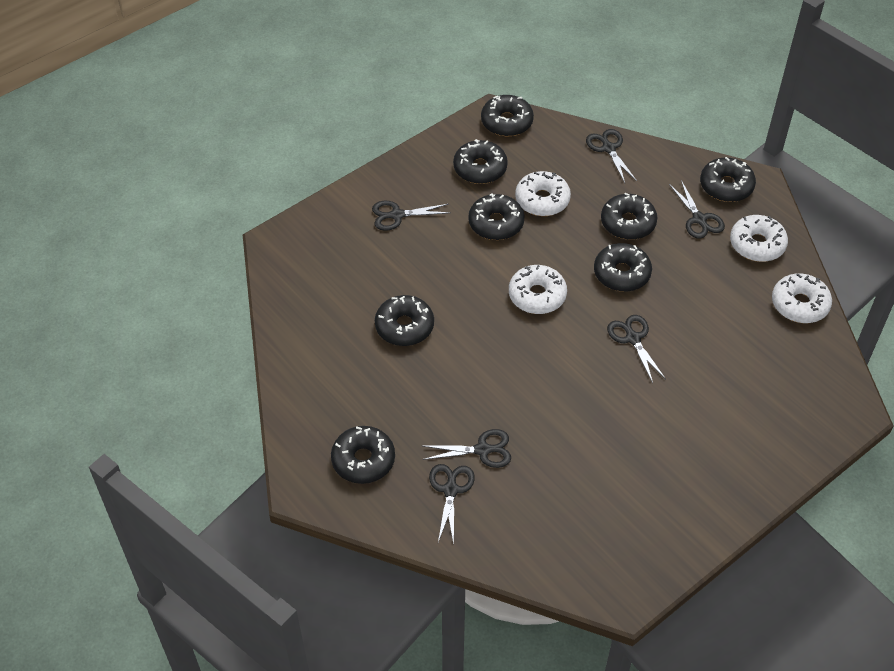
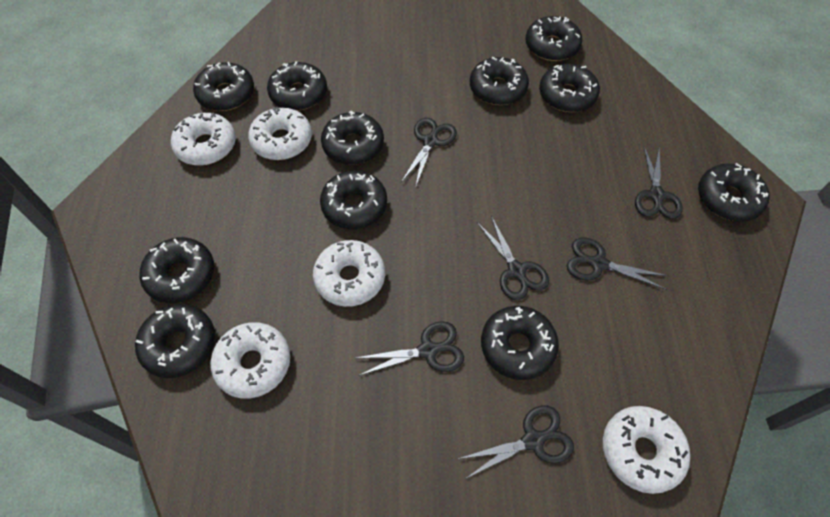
black donut: [331,426,395,484] [375,295,434,346] [453,139,508,184] [468,193,525,240] [481,95,534,136] [594,243,652,292] [601,193,657,240] [700,157,756,202] = 8 -> [135,304,215,378] [140,237,214,303] [193,62,254,111] [267,61,327,111] [320,171,387,229] [321,111,384,165] [470,57,529,105] [481,306,559,380] [525,16,582,61] [539,64,600,112] [698,163,770,222] = 11
white donut: [509,265,567,314] [515,171,571,216] [730,215,788,262] [772,273,832,323] = 4 -> [171,113,236,166] [210,322,290,399] [248,107,312,160] [313,240,385,307] [603,406,690,494] = 5

